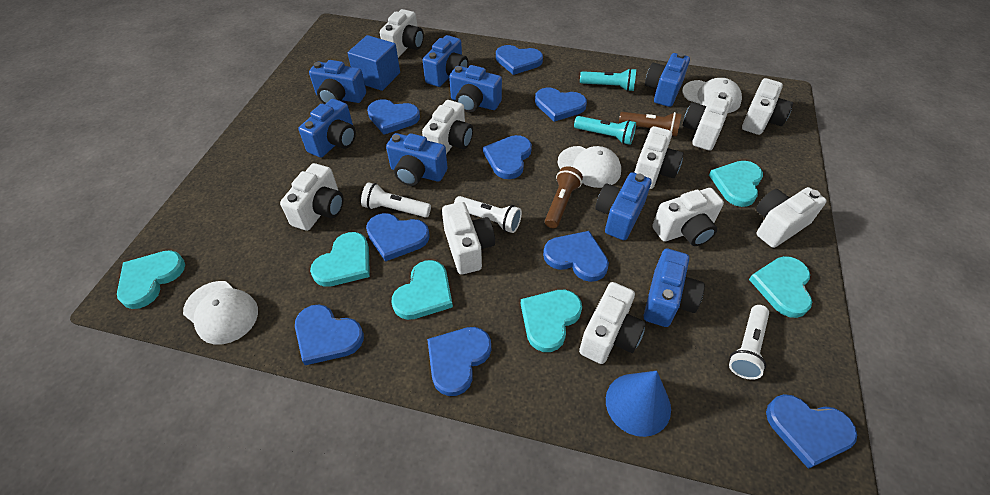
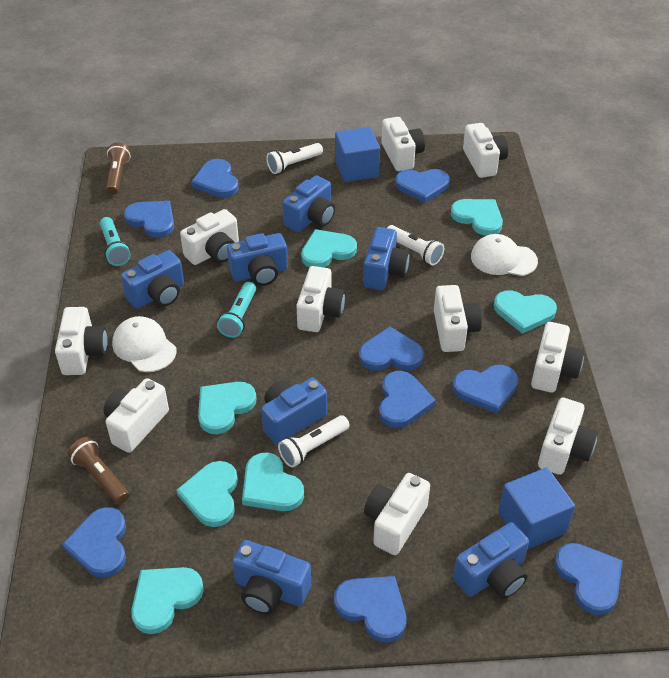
blue camera: [298,99,356,158] [309,60,366,104] [386,133,448,186] [423,35,468,87] [449,65,502,113] [595,172,652,240] [643,248,705,327] [645,53,690,107] = 8 -> [121,250,184,309] [227,233,288,286] [232,540,311,614] [261,378,327,444] [283,175,335,232] [363,227,410,290] [453,522,529,599] = 7
blue cone: [606,371,671,437] = 1 -> none = 0
blue cube: [348,35,400,91] = 1 -> [335,127,380,182] [498,467,575,550] = 2
turquoise heart: [117,250,185,309] [310,232,370,287] [392,260,453,320] [521,290,582,352] [709,161,763,207] [749,256,812,318] = 6 -> [131,567,204,634] [176,461,238,527] [198,382,257,434] [242,453,304,511] [301,229,357,268] [451,199,503,236] [494,290,557,334] = 7
white cap: [183,281,258,345] [558,146,621,188] [682,78,742,113] = 3 -> [112,316,176,372] [471,234,538,276] = 2

